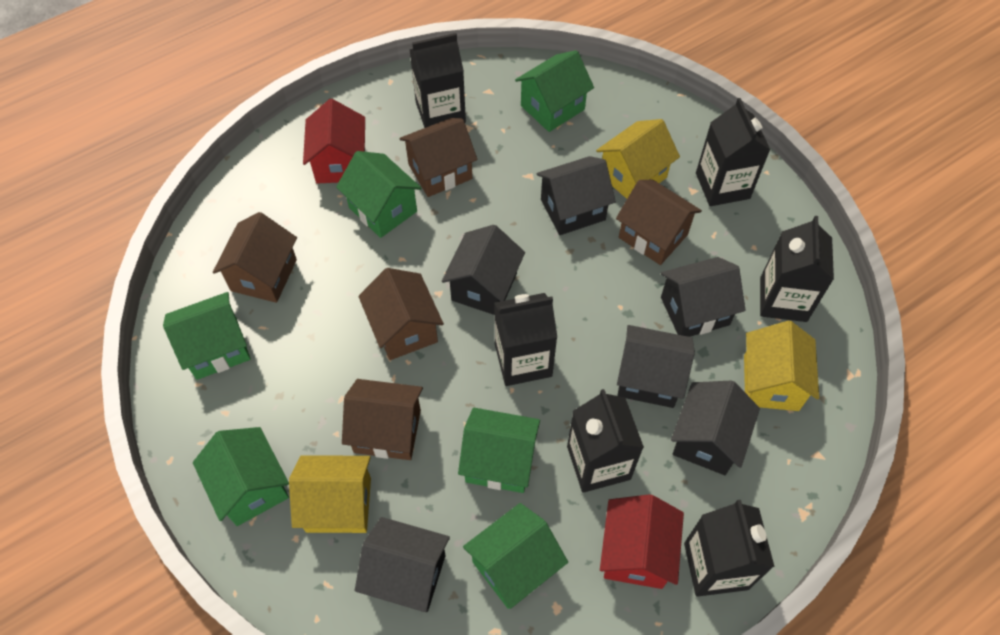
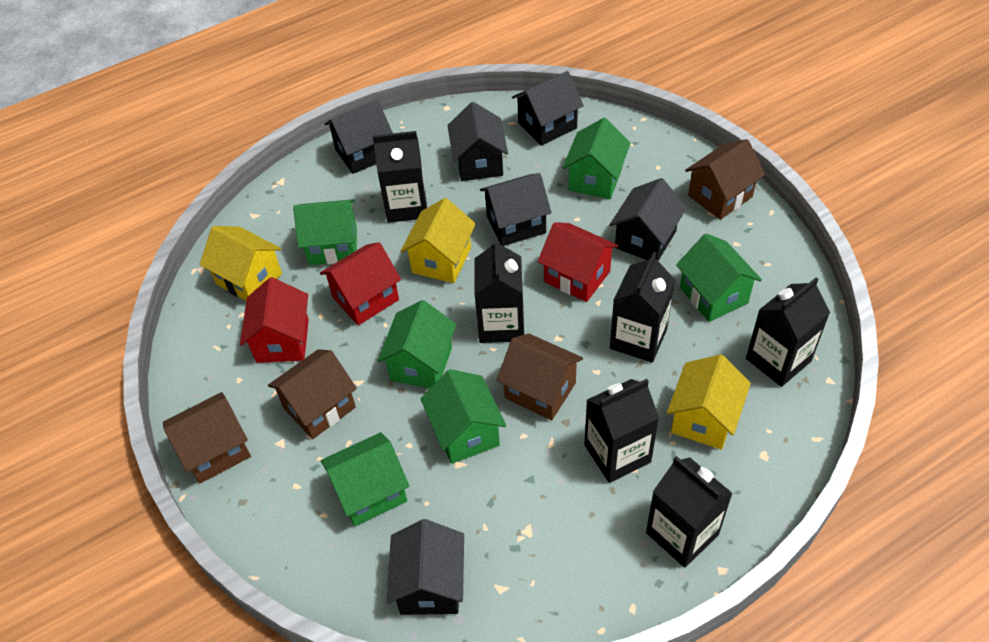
brown house: [213,212,297,303] [342,379,423,460] [358,268,444,360] [400,118,477,197] [616,180,702,265] = 5 -> [163,392,251,484] [268,349,357,439] [496,334,583,420] [685,139,765,220] = 4
red house: [303,99,365,183] [600,494,684,589] = 2 -> [240,277,309,363] [320,242,401,325] [538,222,618,302] = 3

